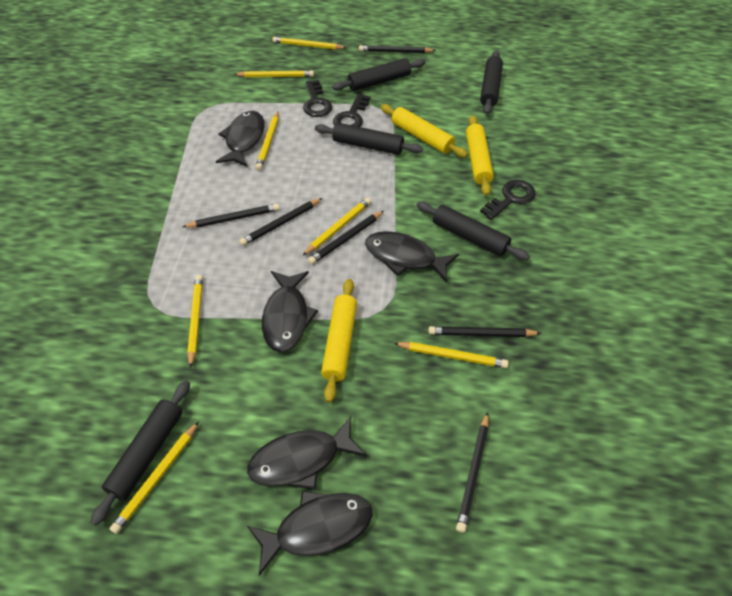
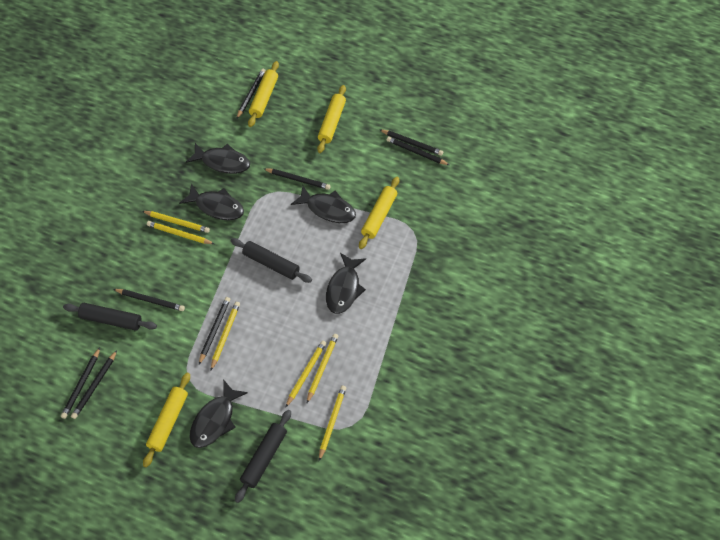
black key: [303,80,332,117] [333,94,371,127] [480,180,536,220] = 3 -> none = 0
black pencil: [183,204,280,228] [239,198,322,246] [308,211,384,265] [359,45,436,53] [428,326,541,337] [456,412,489,533] = 6 -> [61,348,100,419] [71,350,117,419] [113,289,185,311] [199,297,230,365] [236,69,266,119] [264,168,330,190] [379,129,443,156] [387,137,449,165] = 8
black rolling pin: [90,381,190,526] [315,123,423,155] [332,58,426,91] [416,202,530,260] [480,50,503,115] = 5 -> [63,303,157,331] [231,238,312,283] [235,410,291,503] = 3
yellow pencil: [110,421,199,534] [187,275,203,368] [234,70,314,77] [256,111,279,170] [272,37,347,50] [302,198,371,256] [394,342,509,368] = 7 -> [142,211,210,233] [147,221,214,244] [211,302,240,370] [285,341,326,408] [307,334,338,403] [319,386,346,461] = 6
yellow rolling pin: [321,279,357,403] [381,104,468,158] [466,115,494,196] = 3 -> [143,373,190,468] [248,61,279,127] [317,85,346,153] [359,177,399,249] = 4

